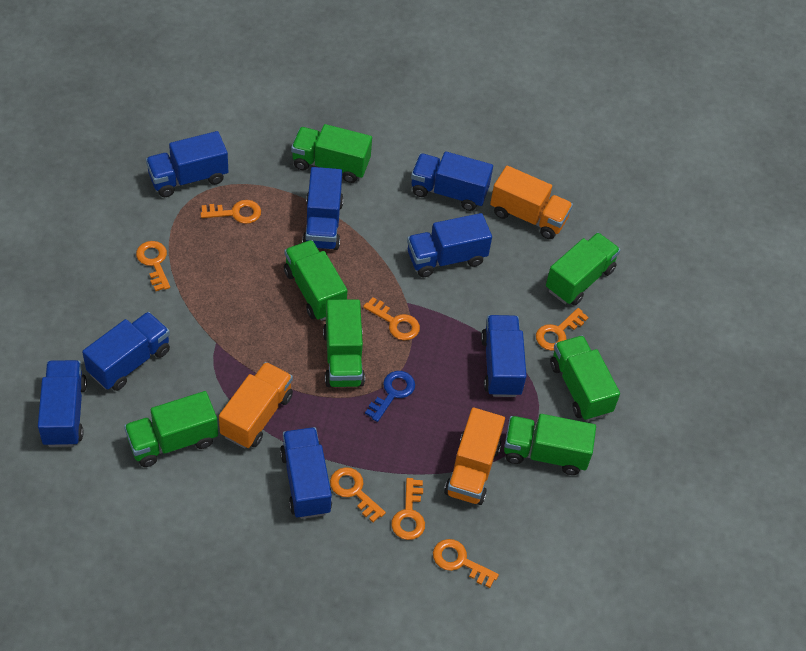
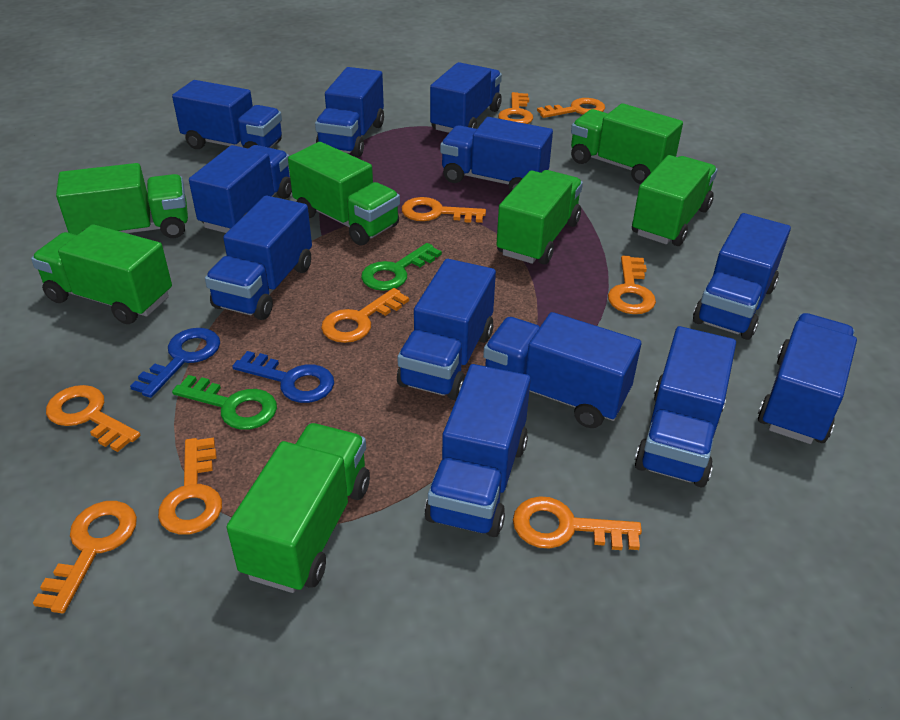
blue key: [365,371,415,422] = 1 -> [130,328,220,398] [232,351,334,403] = 2
blue truck: [38,360,87,447] [82,312,170,391] [146,131,228,197] [280,427,332,519] [302,167,343,250] [407,213,492,277] [411,151,493,211] [481,315,527,397] = 8 -> [172,80,282,149] [189,145,292,233] [205,196,312,320] [315,67,384,157] [397,259,496,400] [425,364,531,537] [430,62,502,133] [440,117,553,192] [483,312,641,428] [635,326,736,487] [693,213,791,340] [758,313,857,444] = 12
green key: none = 0 -> [172,375,277,430] [361,243,442,291] = 2
orange key: [136,241,170,291] [200,200,261,224] [330,467,386,522] [363,297,420,340] [391,478,425,540] [433,539,499,588] [536,308,588,351] = 7 -> [33,501,137,613] [46,385,140,452] [158,438,222,535] [321,288,409,343] [402,197,486,223] [498,92,533,124] [513,496,642,550] [537,98,605,118] [608,256,656,314] = 9
orange truck: [219,362,293,448] [444,408,505,505] [490,166,573,239] = 3 -> none = 0

